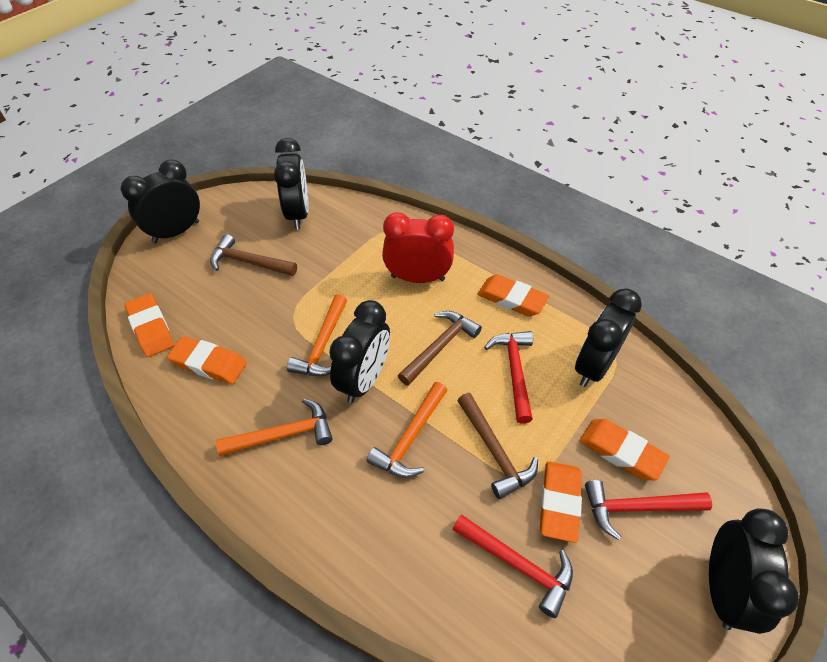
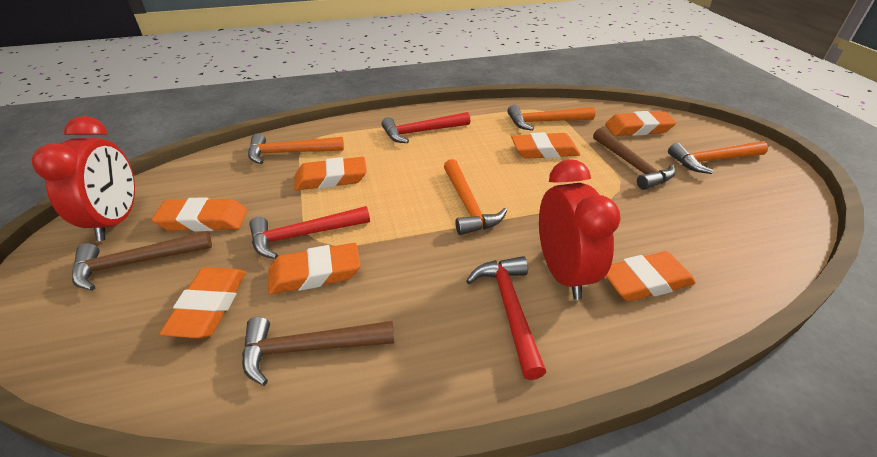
black clock: [121,159,200,243] [274,138,309,229] [329,300,390,403] [575,288,642,387] [709,508,799,634] = 5 -> none = 0
orange eraser: [125,293,174,357] [167,336,247,384] [477,274,549,317] [540,461,582,543] [580,419,670,480] = 5 -> [152,197,247,232] [160,267,246,338] [268,243,361,295] [294,157,367,190] [511,132,580,159] [605,111,676,136] [605,251,696,301] = 7
orange hammer: [216,398,333,456] [287,294,347,376] [366,382,448,478] = 3 -> [248,133,344,164] [444,159,507,235] [507,105,595,131] [668,141,768,174] = 4
red clock: [382,212,454,283] = 1 -> [32,116,135,241] [539,159,621,300] = 2

